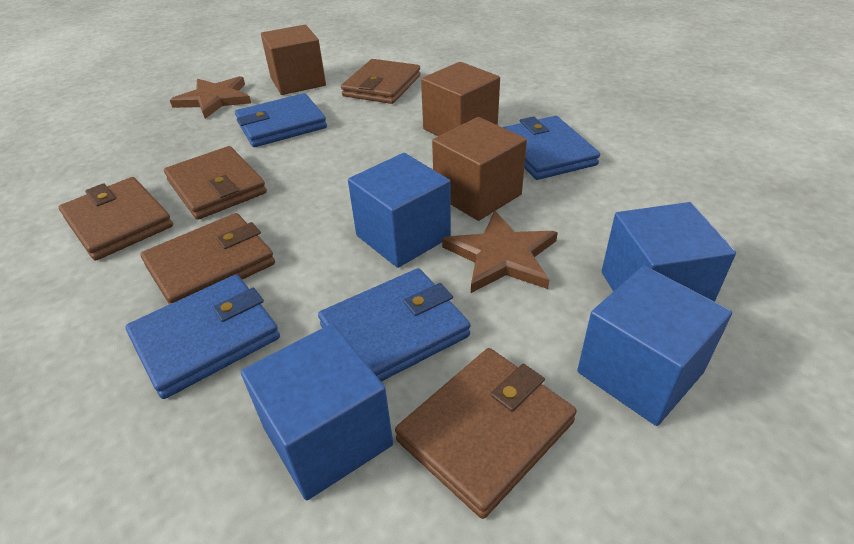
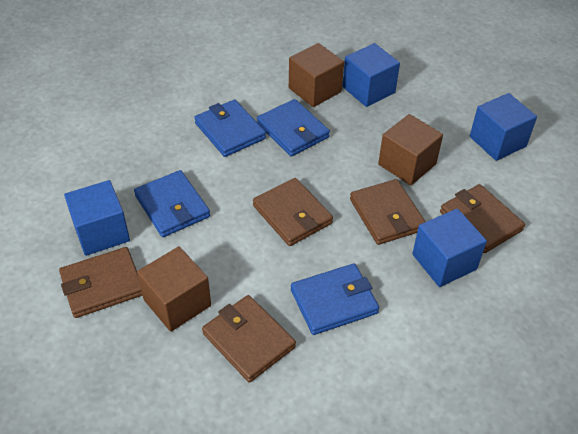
brown star: [170,76,251,119] [442,210,558,293] = 2 -> none = 0

